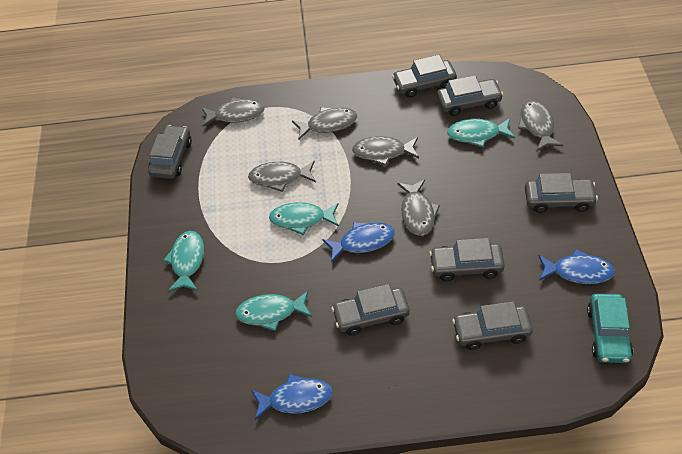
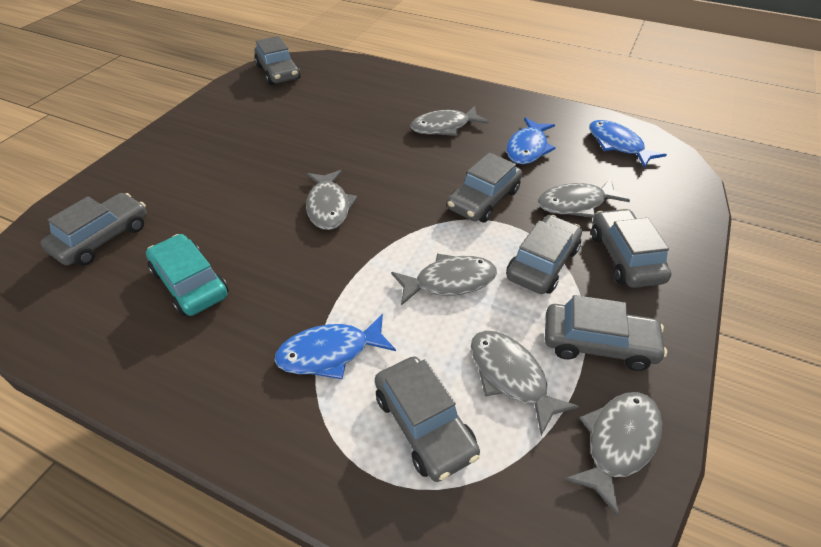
turquoise fish: [163,231,204,292] [235,291,312,331] [269,202,339,235] [447,118,515,147] = 4 -> none = 0

